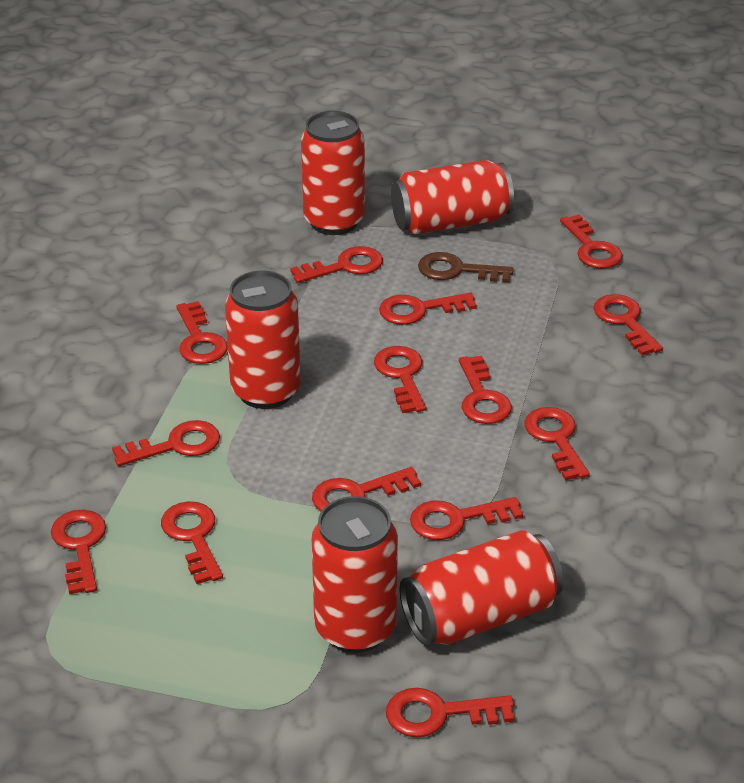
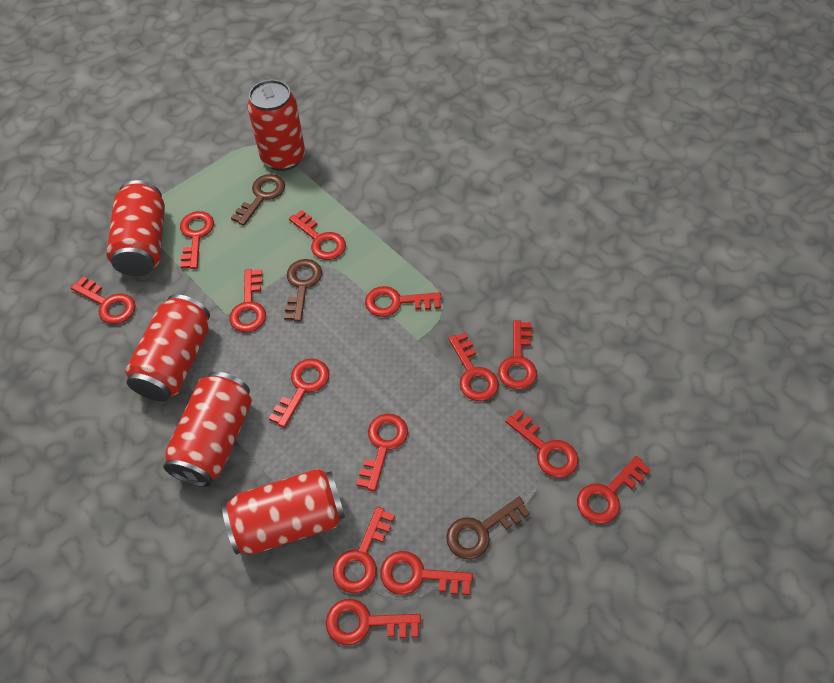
brown key: [418,252,514,282] = 1 -> [231,174,285,226] [284,259,322,322] [446,497,530,559] = 3

